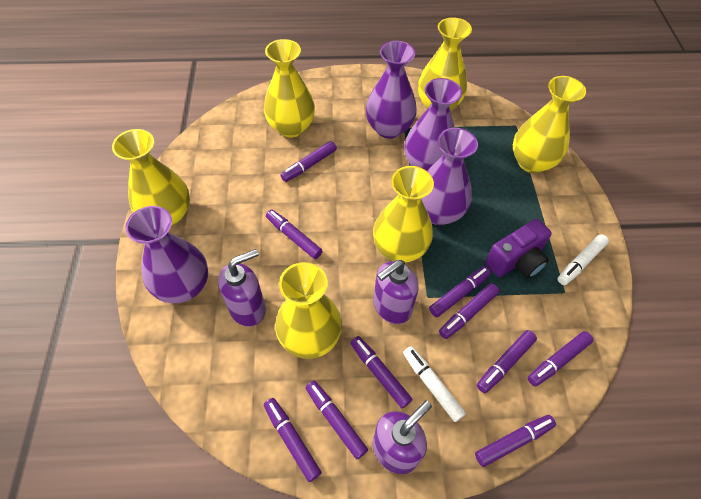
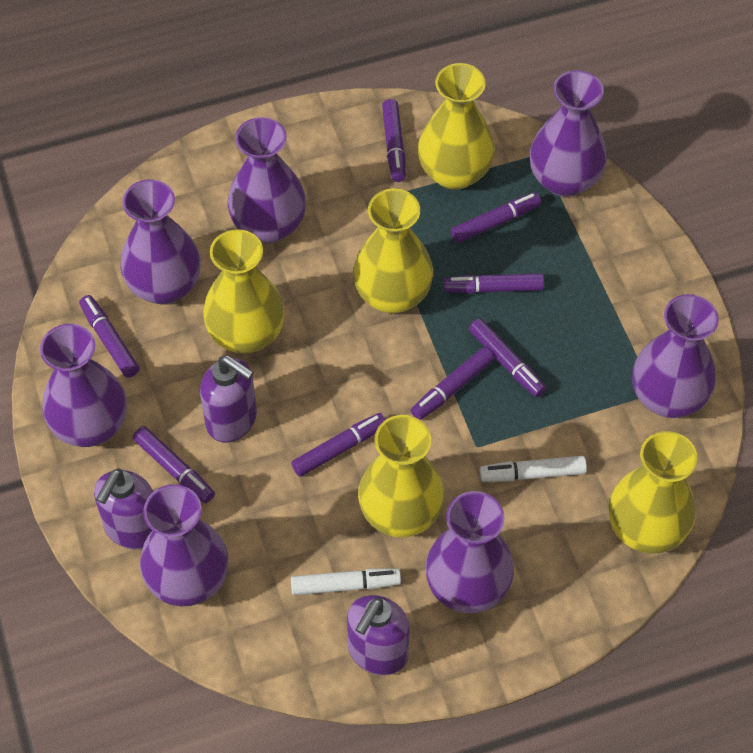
purple camera: [485,219,552,279] = 1 -> none = 0
purple marker: [264,398,321,482] [266,209,323,259] [280,141,337,182] [306,380,368,459] [350,336,412,408] [429,266,491,317] [439,283,499,339] [475,415,556,467] [477,330,537,393] [528,331,593,386] = 10 -> [79,295,140,378] [133,426,215,503] [291,413,386,477] [382,99,406,182] [411,348,494,420] [444,273,544,294] [451,192,541,243] [469,318,546,397] = 8
purple vase: [125,206,208,303] [366,41,417,139] [404,78,462,171] [421,128,478,225] = 4 -> [40,324,127,447] [120,179,201,304] [140,484,228,606] [228,117,306,243] [425,491,514,613] [530,70,607,197] [632,294,719,418] = 7
yellow vase: [112,129,190,227] [264,39,315,138] [275,262,342,359] [373,166,434,263] [418,17,472,110] [513,76,586,173] = 6 -> [203,229,285,354] [353,189,433,313] [358,415,445,537] [418,63,495,190] [609,431,698,553] = 5

